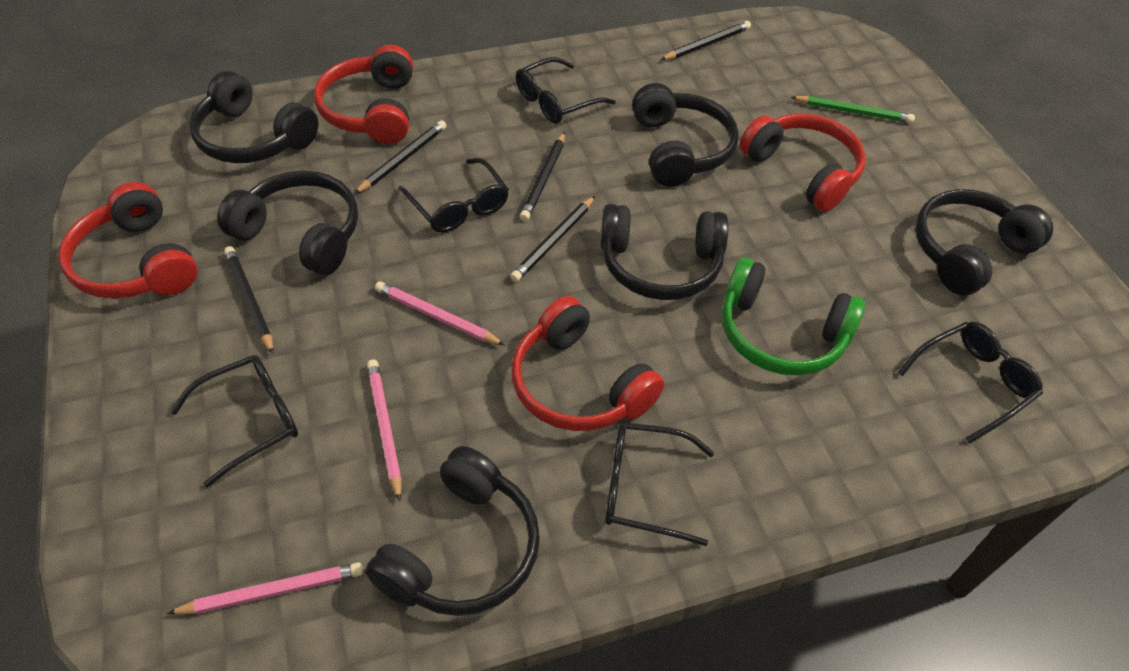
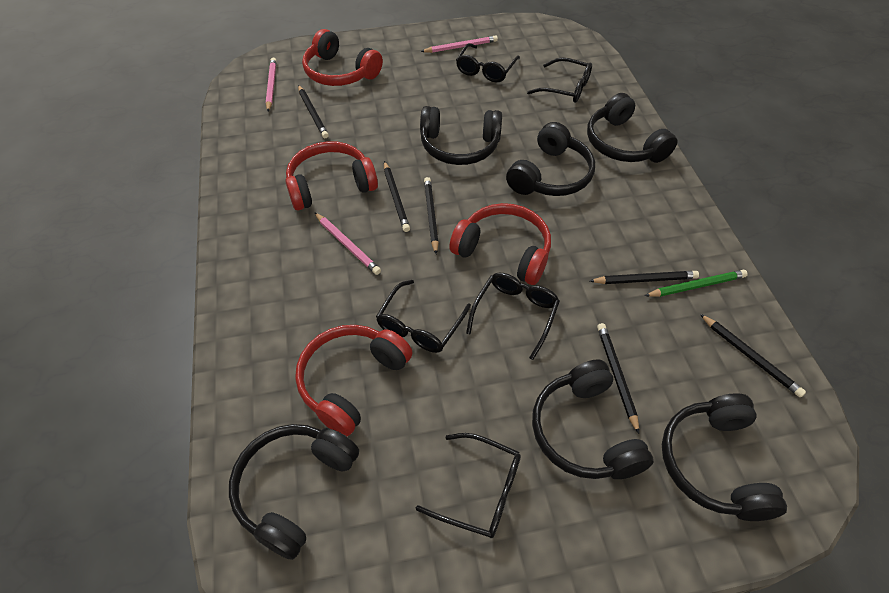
black pencil: [224,246,273,354] [354,120,446,194] [510,196,595,282] [520,132,565,221] [660,21,751,60] = 5 -> [298,85,329,138] [384,161,410,232] [424,177,439,254] [590,271,699,284] [597,323,639,434] [700,314,806,397] = 6
green headphones: [722,258,865,376] = 1 -> none = 0

